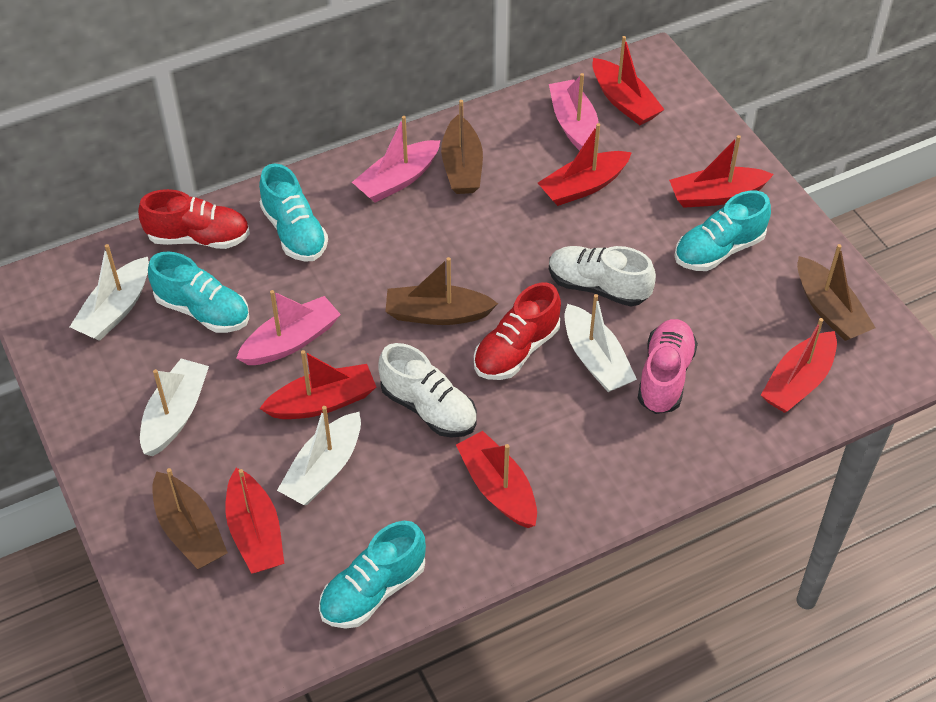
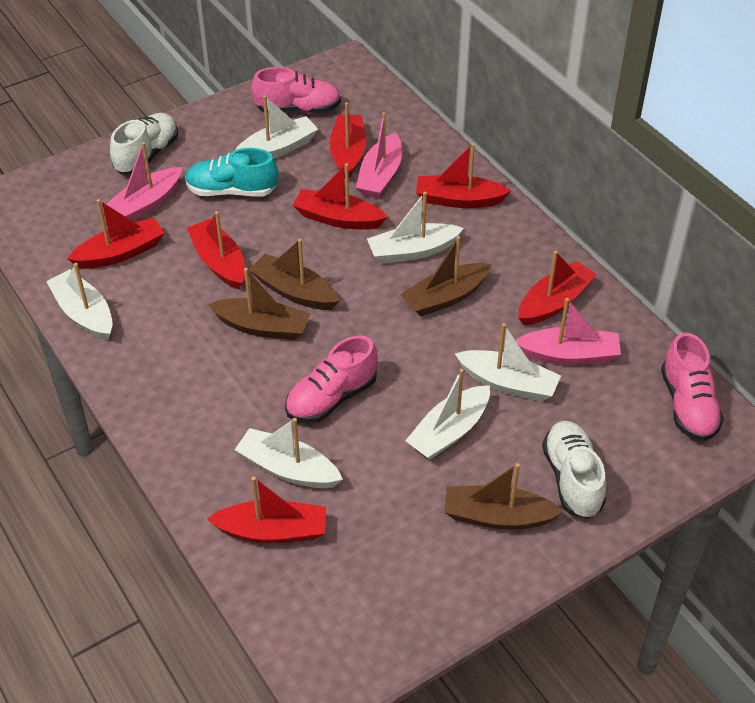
pink shoe: [638,319,698,414] = 1 -> [251,67,341,113] [285,336,378,423] [661,332,724,441] = 3
red shoe: [138,189,250,249] [474,282,561,380] = 2 -> none = 0
turquoise shoe: [148,252,249,333] [259,163,328,262] [319,521,426,629] [675,191,771,271] = 4 -> [185,148,278,197] = 1
white boat: [70,244,149,341] [140,358,209,456] [277,406,361,505] [564,294,637,392] = 4 -> [46,263,113,340] [235,95,318,159] [235,418,343,488] [367,192,464,264] [405,369,490,460] [455,323,561,401] = 6

